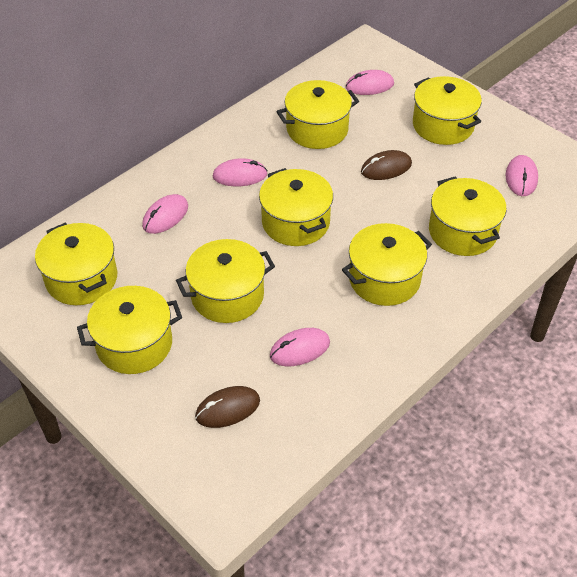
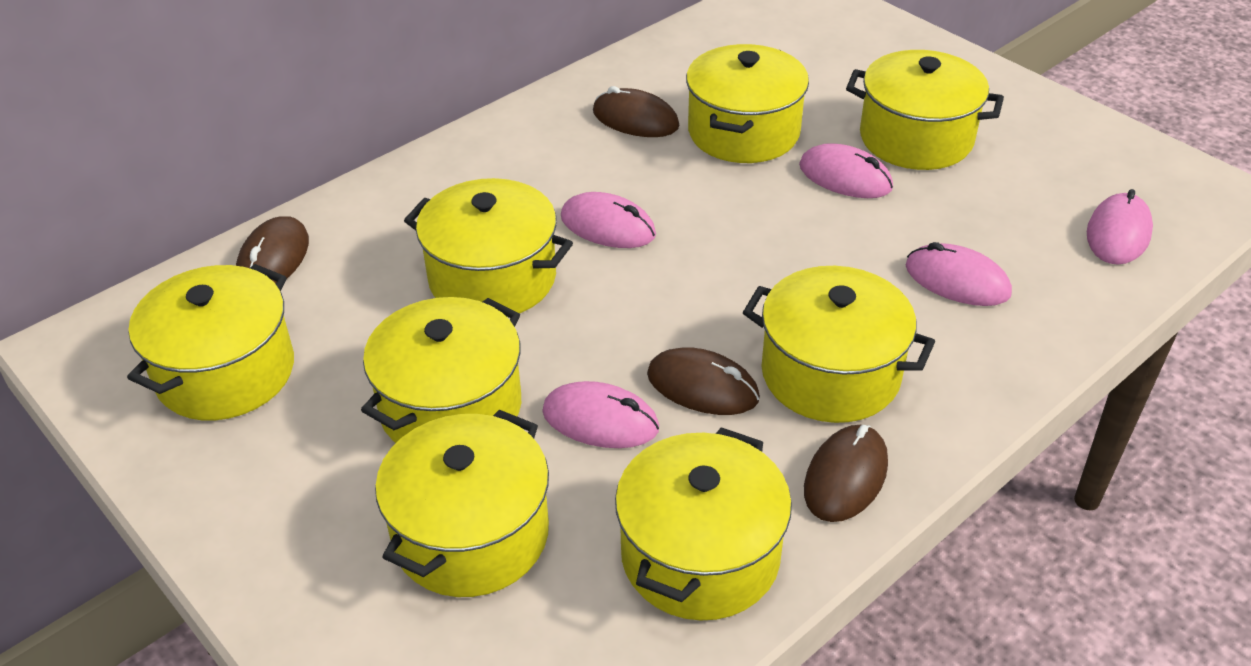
brown mouse: [195,386,260,428] [361,150,412,180] = 2 -> [236,216,309,284] [593,86,680,137] [647,347,760,415] [804,425,888,522] = 4

